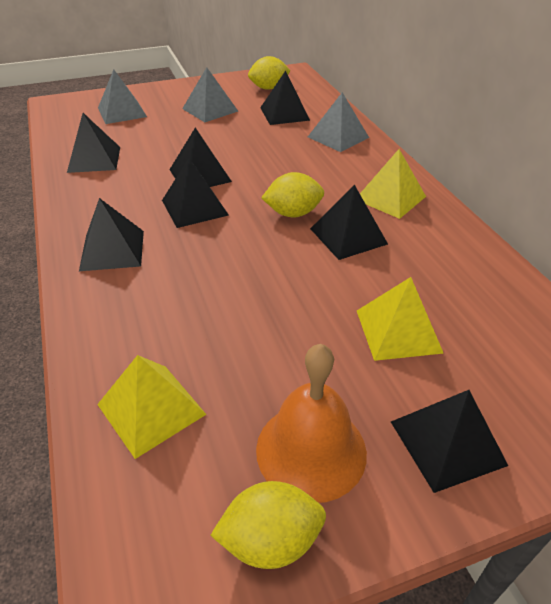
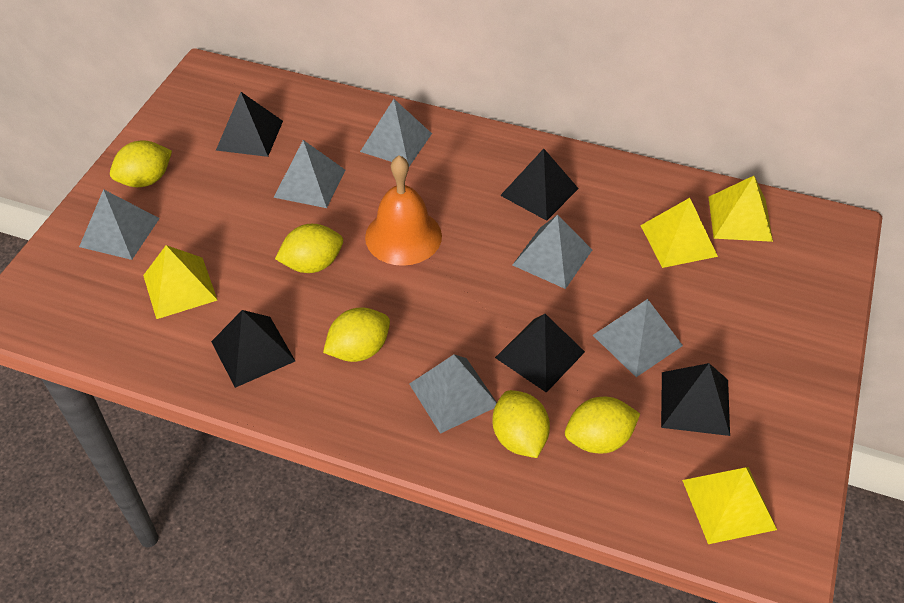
black pyramid: [67,113,120,173] [79,198,144,271] [162,158,229,228] [169,128,232,187] [260,71,310,125] [310,185,388,260] [391,390,508,493] = 7 -> [211,310,295,388] [216,92,283,157] [495,314,585,393] [500,149,579,221] [661,363,730,436] = 5
grey pyramid: [98,69,147,124] [182,67,238,122] [308,92,369,152] = 3 -> [79,189,160,260] [273,140,345,208] [360,99,432,166] [409,354,497,434] [513,215,592,289] [593,299,683,377] = 6
yellow lemon: [210,481,326,569] [248,56,291,90] [261,172,324,217] = 3 -> [110,140,172,187] [275,224,343,273] [323,307,390,362] [492,390,550,458] [565,397,640,453] = 5
yellow pyramid: [97,355,207,459] [357,277,443,361] [360,149,426,219] = 3 -> [143,245,217,319] [640,198,718,268] [682,467,777,544] [708,176,773,242] = 4

